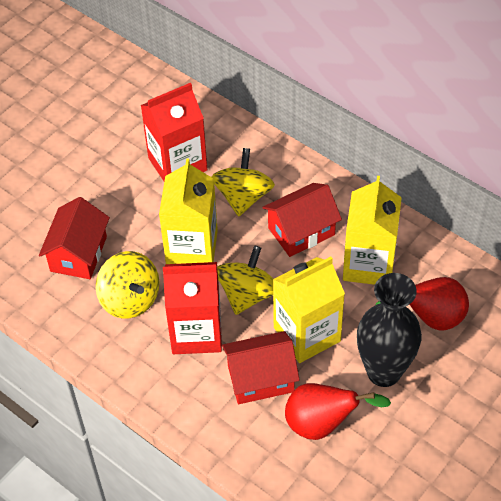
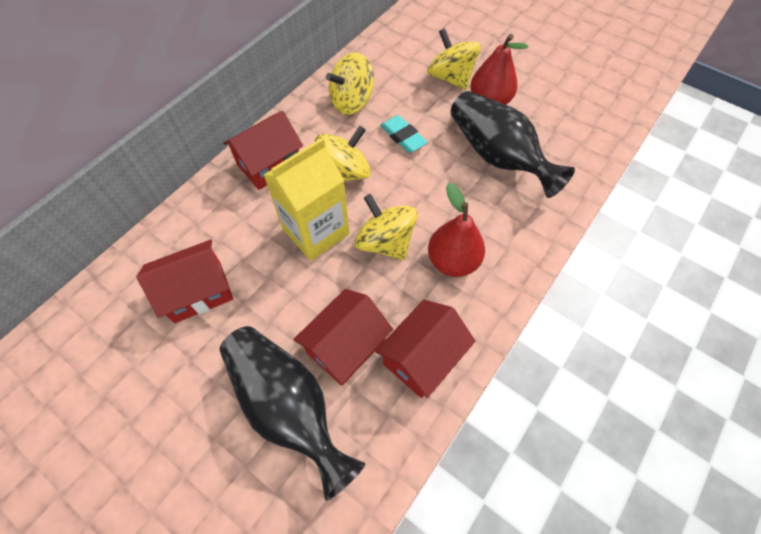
black vase: [357,273,422,387] = 1 -> [220,326,366,501] [451,91,575,198] = 2
red carton: [141,83,207,181] [163,262,222,354] = 2 -> none = 0
red house: [39,197,110,279] [222,331,300,404] [262,183,342,257] = 3 -> [136,240,233,323] [223,111,303,190] [293,289,393,386] [375,300,475,398] = 4
turquoise eraser: none = 0 -> [380,115,428,153] = 1
yellow carton: [159,158,218,264] [273,257,345,363] [343,176,402,285] = 3 -> [264,138,350,261] = 1
yellow spinning top: [96,251,160,318] [212,148,275,216] [217,245,273,315] = 3 -> [315,126,371,181] [326,53,374,115] [354,194,418,260] [427,28,481,90] = 4

